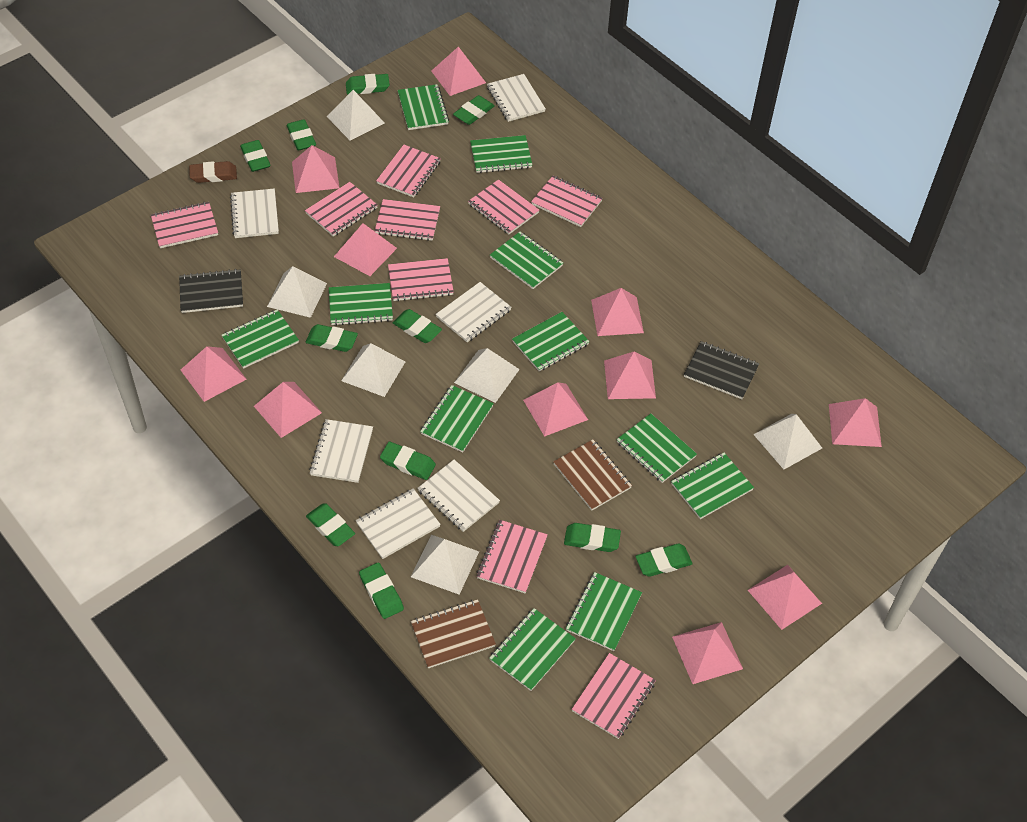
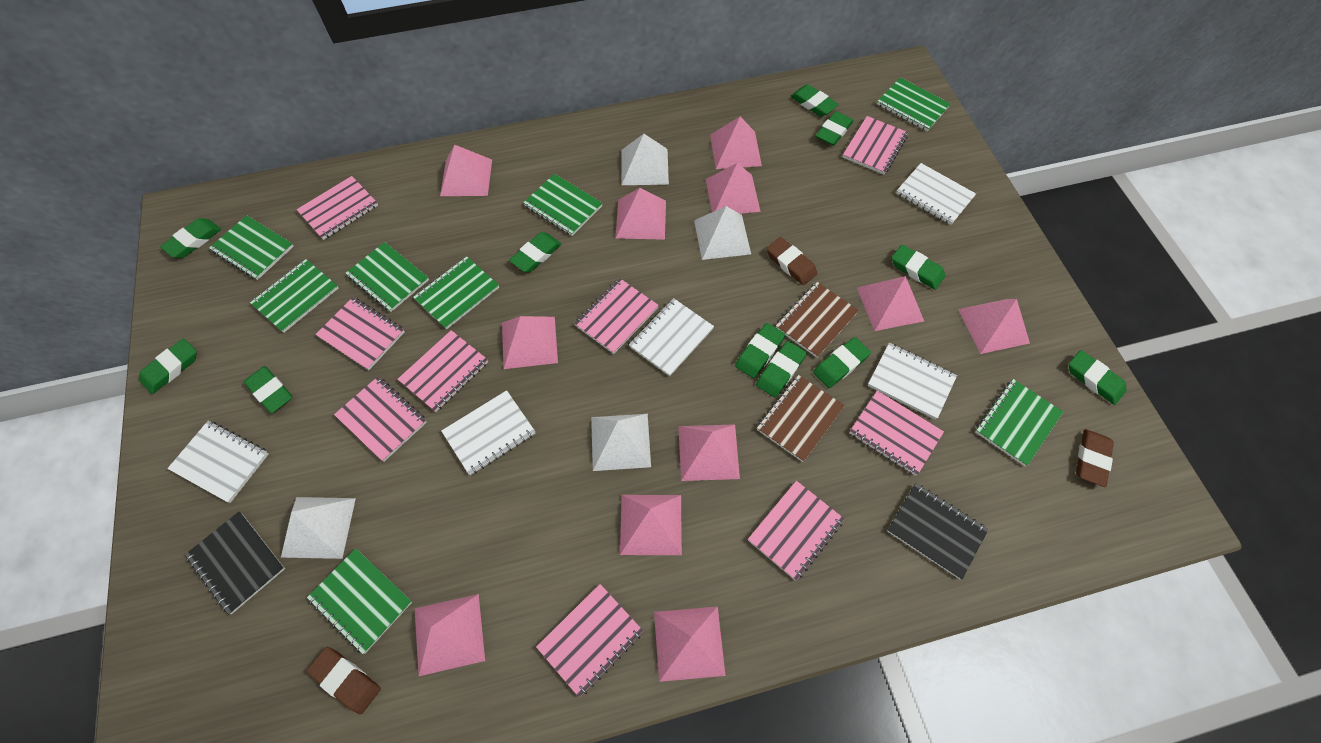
brown eraser: [189,161,237,183] = 1 -> [306,647,381,714] [766,237,817,285] [1076,429,1114,487] = 3
green notebook: [222,309,299,369] [329,283,393,326] [398,84,449,130] [420,385,494,452] [470,135,532,173] [489,608,576,691] [490,232,563,289] [512,312,590,372] [566,572,642,651] [616,413,697,483] [671,453,754,519] = 11 -> [209,215,294,280] [250,259,339,333] [307,548,412,654] [346,242,429,312] [413,256,499,329] [523,174,603,236] [877,78,951,131] [975,379,1063,466] = 8
white notebook: [230,188,279,238] [309,419,373,483] [356,488,441,559] [418,459,500,532] [436,282,512,342] [487,74,546,122] = 6 -> [167,421,269,503] [441,390,535,475] [629,298,714,376] [868,343,957,420] [896,163,976,225] = 5
white pyramid: [267,266,327,318] [327,90,385,140] [341,343,405,397] [411,535,479,595] [454,348,520,403] [753,414,822,469] = 6 -> [281,497,356,559] [591,414,651,471] [621,134,669,185] [694,206,751,260] = 4

